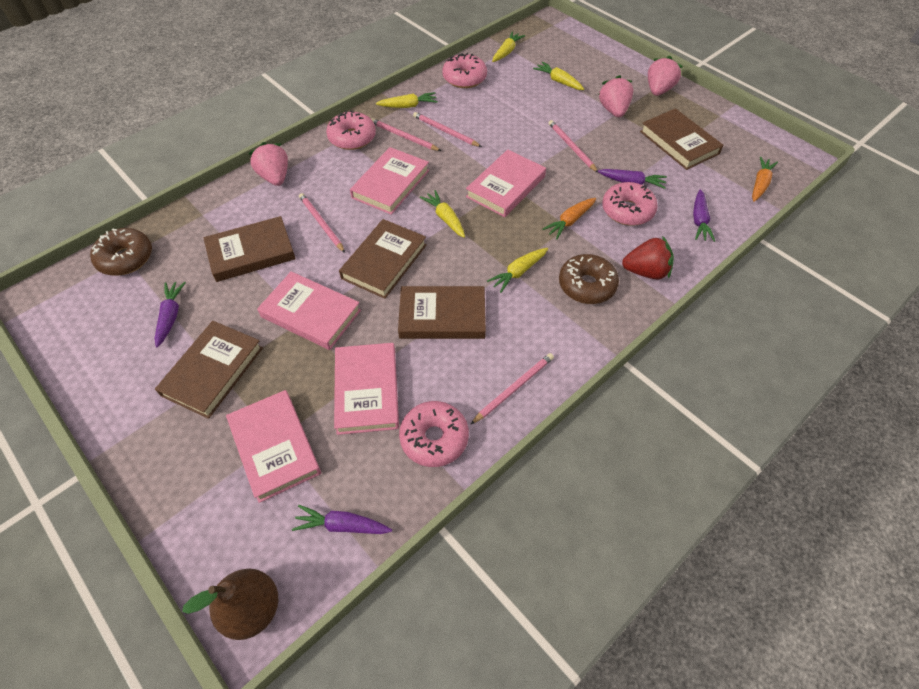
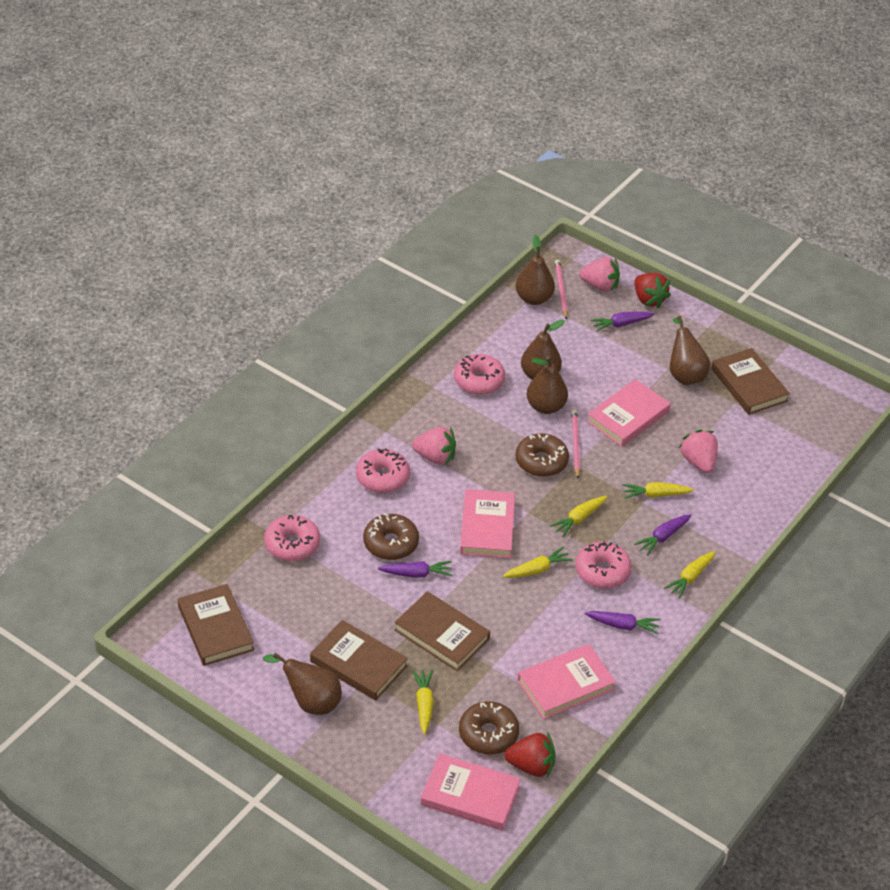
brown book: [155,321,263,419] [203,216,296,282] [339,219,427,299] [398,286,486,339] [640,108,723,170] = 5 -> [178,584,254,666] [310,620,408,700] [394,591,490,671] [711,348,790,415] = 4
brown donut: [90,228,152,276] [559,254,619,304] = 2 -> [363,513,419,560] [459,701,519,755] [515,433,569,477] = 3
brown pear: [182,569,279,640] = 1 -> [263,652,342,715] [516,235,555,305] [521,320,565,380] [527,356,568,414] [670,316,710,385] = 5
orange carrot: [542,198,596,239] [752,157,778,202] = 2 -> none = 0
pink book: [226,390,321,503] [257,271,361,350] [334,343,399,435] [350,147,429,215] [466,149,546,217] = 5 -> [421,753,521,831] [460,489,515,558] [517,644,616,719] [587,379,671,447] = 4
pink pencil: [299,193,345,253] [371,118,441,151] [413,112,482,147] [470,353,554,425] [549,120,598,173] = 5 -> [555,260,568,319] [571,410,580,478] = 2
red strawberry: [622,236,674,280] = 1 -> [504,732,556,777] [634,273,671,308] = 2

